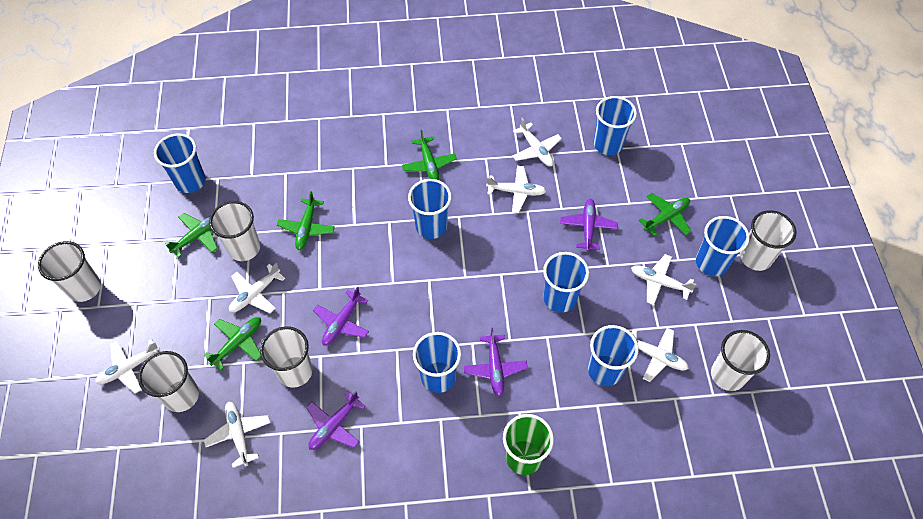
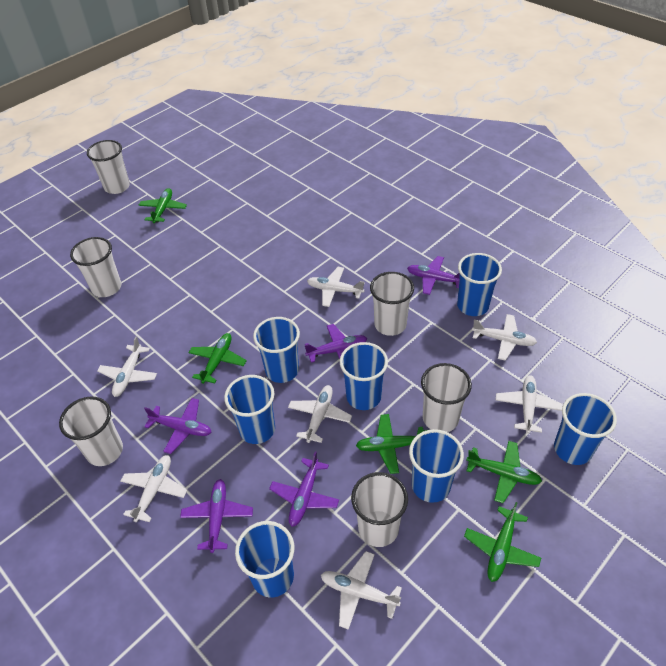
green cup: [503,414,554,475] = 1 -> none = 0
purple plane: [306,391,366,450] [313,287,369,346] [464,328,528,397] [560,199,618,251] = 4 -> [144,398,211,454] [180,479,253,553] [269,451,339,527] [305,324,367,363] [407,256,459,295] = 5

